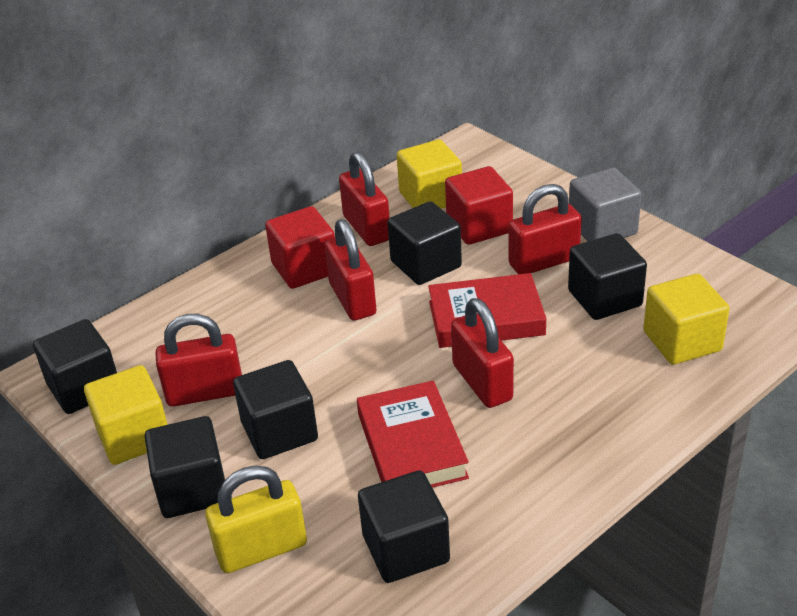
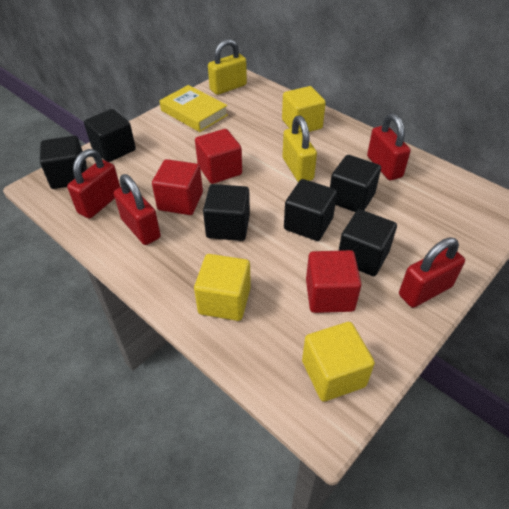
grey cube: [569,167,642,241] = 1 -> none = 0
red book: [357,381,469,488] [428,273,547,348] = 2 -> none = 0
red cube: [265,206,335,289] [445,166,513,245] = 2 -> [152,159,203,215] [195,129,242,184] [306,250,362,313] = 3
red padlock: [155,314,242,407] [325,219,376,321] [339,152,390,246] [451,298,514,408] [508,184,582,274] = 5 -> [67,149,120,219] [114,174,161,245] [367,113,411,180] [399,237,465,308] = 4
yellow book: none = 0 -> [159,85,228,132] = 1
yellow padlock: [205,465,307,573] = 1 -> [208,39,247,95] [282,115,317,182] = 2

